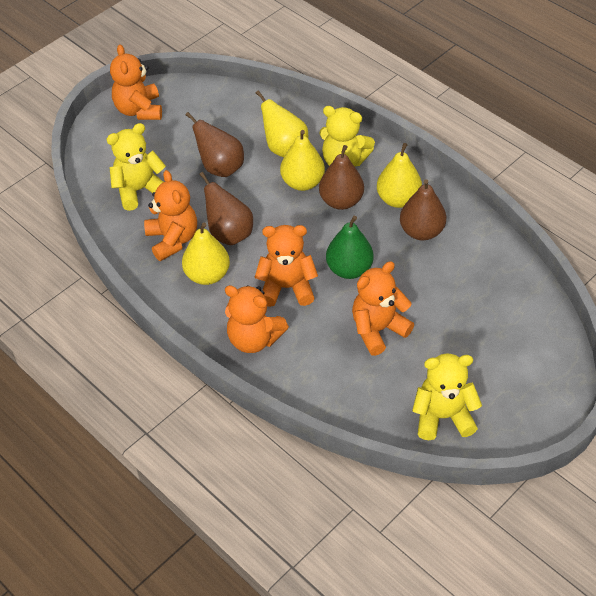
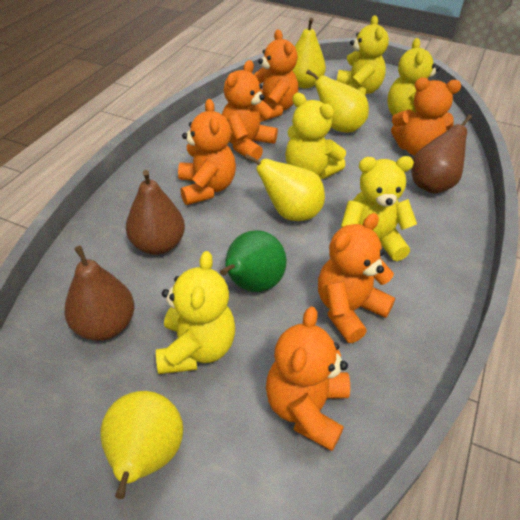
brown pear: [185,112,244,177] [199,172,253,245] [319,145,364,210] [400,179,446,240] = 4 -> [64,246,134,341] [126,170,185,255] [411,115,472,194] = 3
orange teddy bear: [110,44,162,120] [144,170,197,261] [225,285,289,353] [254,225,318,307] [352,261,414,356] = 5 -> [178,99,236,205] [222,60,278,160] [254,30,298,122] [266,307,350,451] [318,213,395,343] [391,77,461,156] = 6
yellow teddy bear: [106,123,166,211] [319,106,375,167] [412,354,482,440] = 3 -> [156,251,235,374] [285,93,346,179] [337,15,389,95] [341,156,417,261] [387,38,439,116] = 5

